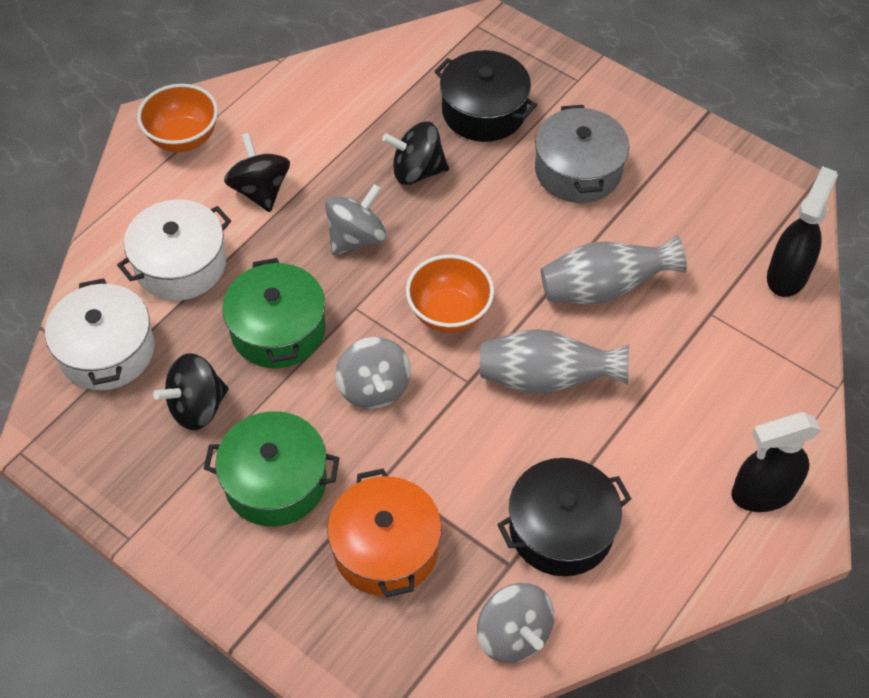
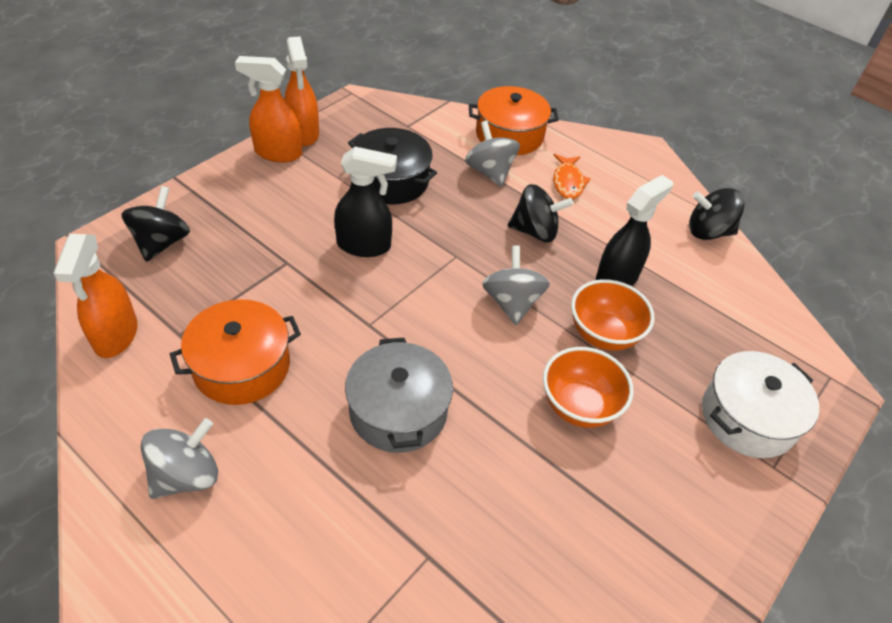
black pot: [434,50,537,142] [497,458,631,576] = 2 -> [348,128,437,204] = 1
green pot: [204,411,339,527] [222,258,326,368] = 2 -> none = 0
grey vase: [480,329,629,394] [541,235,687,304] = 2 -> none = 0
orange fish: none = 0 -> [553,154,591,199] = 1
orange pot: [327,469,442,597] = 1 -> [170,299,301,405] [469,86,559,155] = 2
orange spray bottle: none = 0 -> [53,234,138,358] [235,56,302,162] [284,36,319,146] = 3
white pot: [45,278,154,390] [117,200,231,301] = 2 -> [702,351,819,458] = 1

